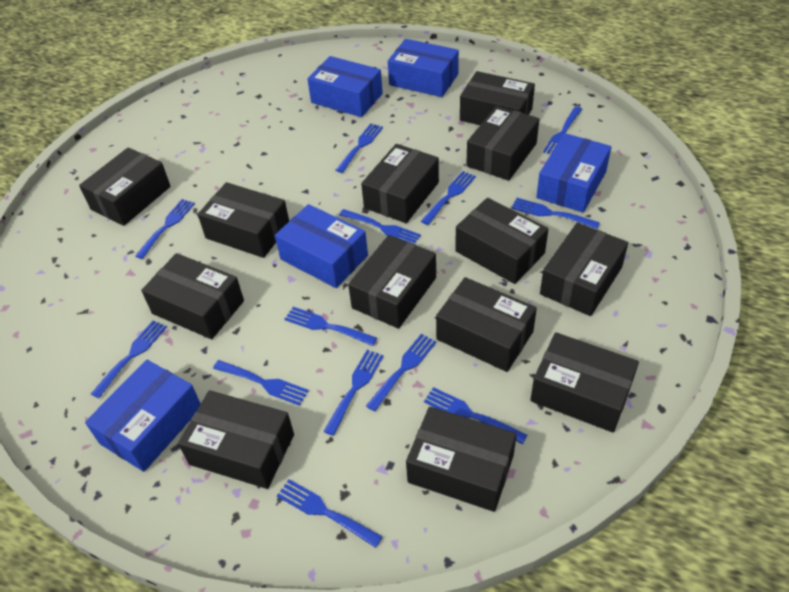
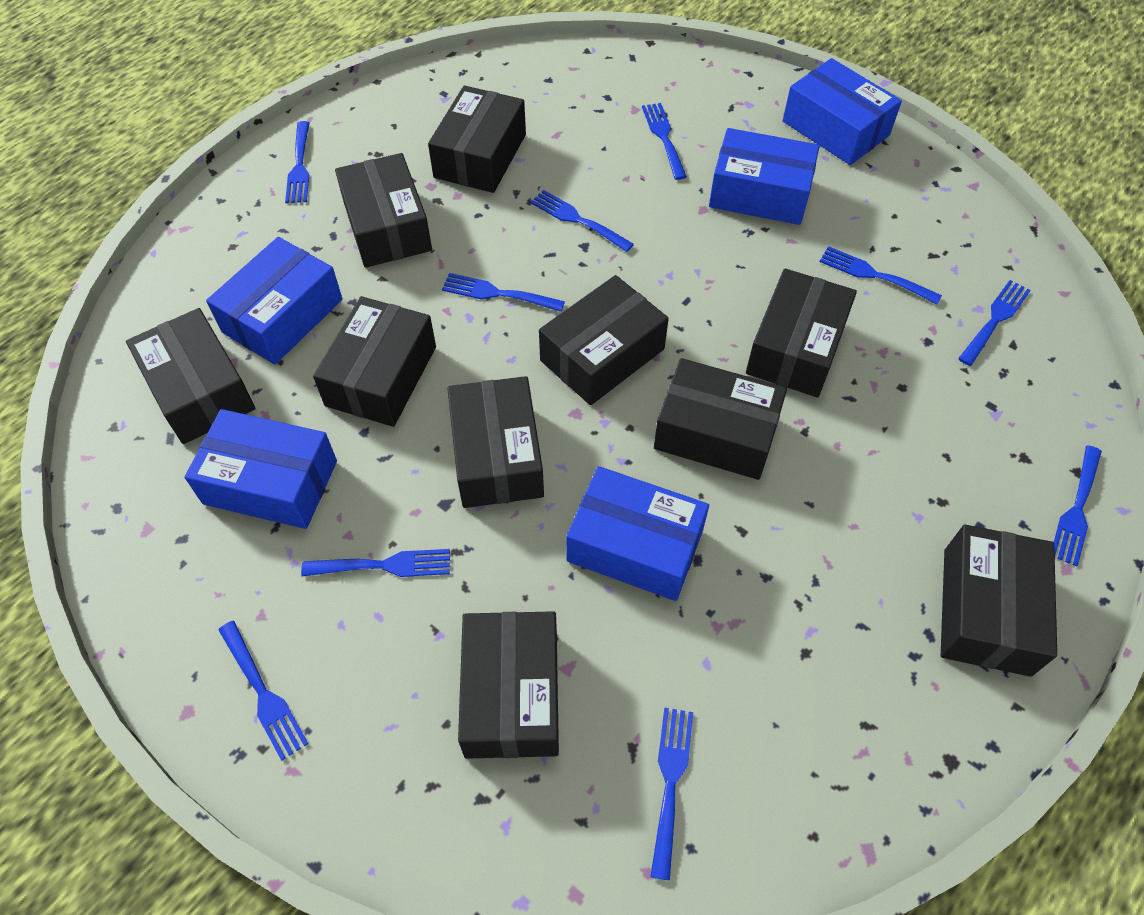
black box: [79,147,171,226] [141,253,244,339] [178,390,294,489] [198,182,289,258] [348,235,436,329] [361,144,439,223] [406,407,517,512] [436,277,537,372] [455,198,548,284] [460,71,535,125] [466,105,539,181] [530,332,639,433] [540,222,628,316] = 13 -> [126,308,256,444] [313,296,436,427] [335,153,432,268] [428,85,526,193] [447,376,544,508] [458,611,559,759] [539,275,669,405] [654,358,787,480] [746,268,857,397] [941,525,1057,677] = 10
blue fork: [91,321,167,398] [135,199,195,259] [213,360,309,406] [277,479,383,548] [284,307,377,346] [323,350,384,436] [336,123,383,173] [339,209,421,244] [366,334,436,412] [421,171,476,225] [424,387,528,445] [511,198,600,229] [543,107,582,154] = 13 -> [218,621,308,761] [285,121,310,203] [301,549,450,577] [442,273,565,312] [530,190,634,252] [642,103,687,180] [650,708,693,881] [819,246,942,304] [958,280,1031,366] [1054,445,1102,567] = 10

